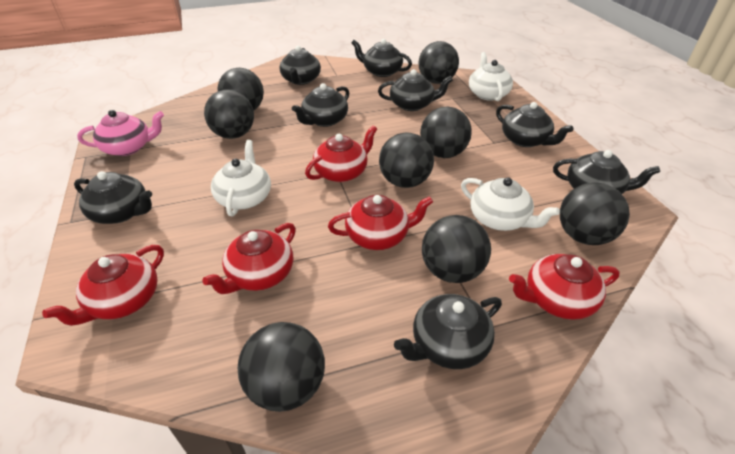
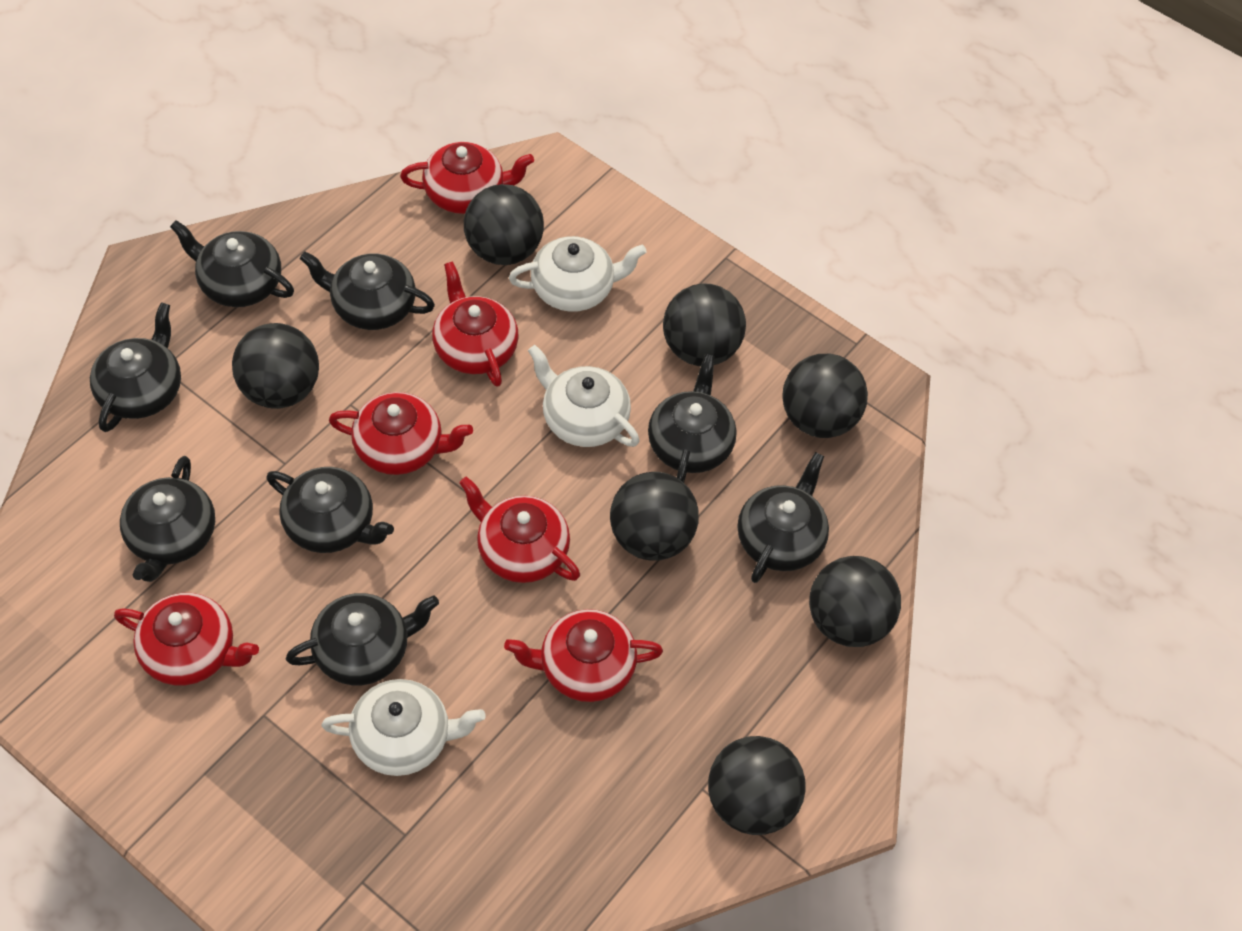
black ball: [204,90,254,139] [218,68,264,110] [238,322,325,412] [379,132,434,188] [419,41,459,84] [420,107,472,158] [422,215,491,283] [560,182,630,245] = 8 -> [232,323,319,409] [464,184,544,265] [610,472,699,561] [663,283,746,366] [708,736,806,835] [782,354,868,438] [809,556,901,647] = 7
pink teapot: [77,110,164,156] = 1 -> none = 0
red teapot: [42,245,164,326] [202,223,296,294] [305,126,377,182] [328,195,433,250] [509,254,620,320] = 5 -> [114,593,259,685] [329,392,473,475] [400,142,534,214] [432,261,519,387] [459,477,580,583] [504,609,663,702] = 6

